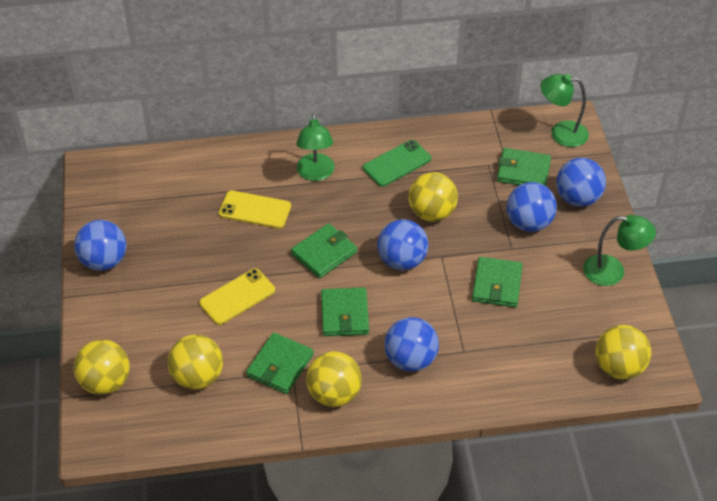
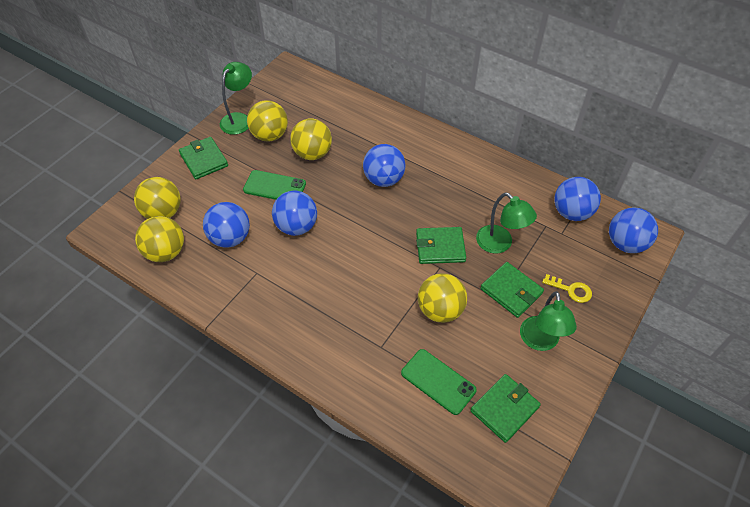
green phone: [363,140,431,187] = 1 -> [243,170,306,200] [401,349,477,415] = 2
green wallet: [246,332,313,394] [291,223,357,278] [321,287,369,336] [472,257,523,307] [497,148,551,186] = 5 -> [179,137,228,179] [416,227,466,264] [470,374,541,443] [480,262,544,318] = 4
yellow key: none = 0 -> [542,274,592,303] = 1
yellow phone: [199,268,275,325] [219,191,291,229] = 2 -> none = 0

